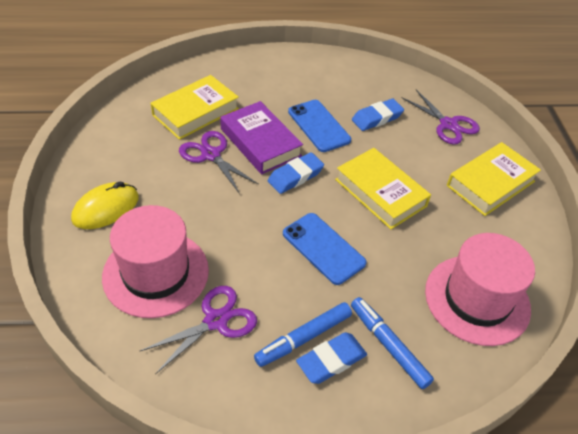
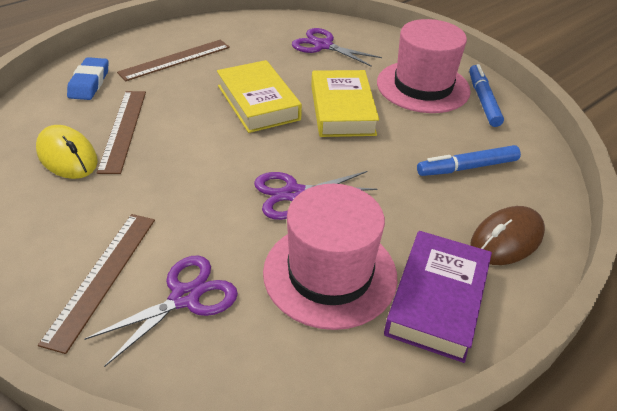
blue eraser: [268,152,324,194] [296,332,367,384] [352,99,404,131] = 3 -> [67,57,108,100] = 1
blue phone: [283,213,366,285] [288,100,351,152] = 2 -> none = 0
brown mouse: none = 0 -> [470,206,545,265] = 1
brown ruler: none = 0 -> [38,214,155,354] [97,91,146,174] [117,40,230,81] = 3
yellow book: [150,75,239,140] [335,148,431,229] [447,142,541,216] = 3 -> [217,60,302,133] [311,70,379,137] = 2

